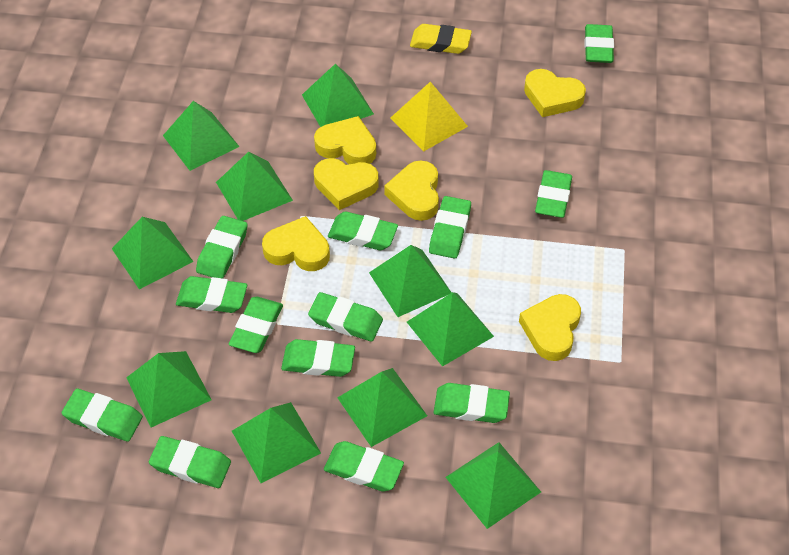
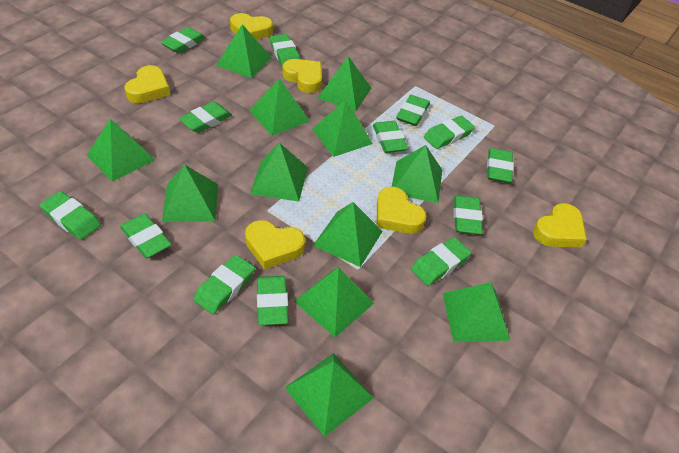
green pyramid: [112,217,193,289] [126,351,212,427] [163,101,240,171] [216,152,293,221] [232,402,321,483] [302,64,374,127] [337,368,427,447] [369,245,452,317] [407,292,494,367] [446,442,541,529] = 10 -> [86,119,155,182] [162,164,218,222] [216,24,272,78] [249,78,310,136] [250,143,308,202] [285,353,374,437] [294,267,374,337] [312,100,373,157] [313,202,383,267] [317,56,371,111] [392,145,442,203] [443,282,510,342] = 12
yellow eraser: [410,24,472,54] = 1 -> none = 0
yellow pyramid: [391,82,468,151] = 1 -> none = 0

